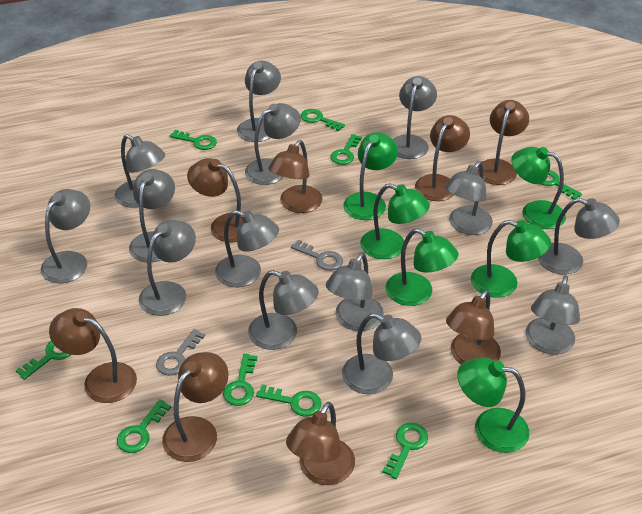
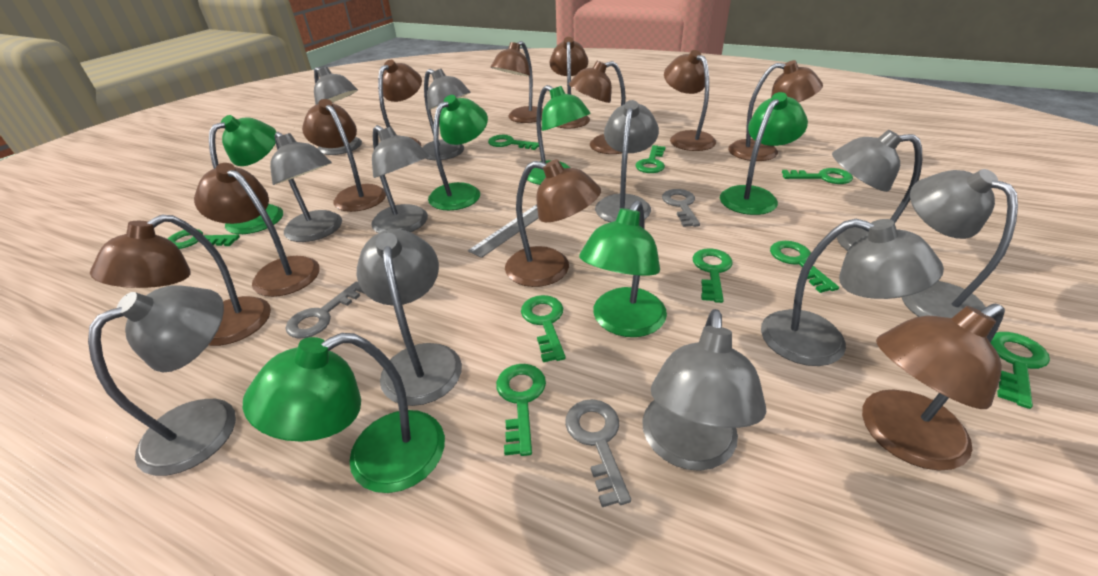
brown lamp: [49,308,137,403] [162,352,228,462] [187,158,243,242] [268,140,322,213] [286,402,355,485] [415,115,470,201] [446,290,501,364] [478,100,529,185] = 8 -> [90,215,271,346] [194,163,320,297] [302,99,386,212] [378,60,422,146] [491,41,543,123] [505,159,601,287] [550,37,590,129] [569,61,626,154] [664,50,716,151] [728,60,823,161] [862,304,1005,471] = 11
grey key: [156,329,205,376] [291,240,343,271] = 2 -> [286,282,365,339] [565,399,631,507] [662,189,700,227] = 3
grey lamp: [41,189,90,283] [115,134,165,208] [129,169,175,262] [139,220,196,316] [215,210,279,287] [237,61,281,142] [245,103,301,185] [248,270,319,350] [326,253,384,331] [342,313,421,394] [393,76,437,159] [445,161,493,235] [525,275,580,354] [538,198,620,275] = 14 -> [88,285,236,476] [270,132,342,242] [314,67,362,155] [357,229,462,406] [371,125,429,233] [423,69,471,160] [595,100,659,222] [642,309,766,471] [761,219,944,366] [832,130,922,251] [902,169,1018,318] = 11
grey ruler: none = 0 -> [468,205,538,258] = 1

